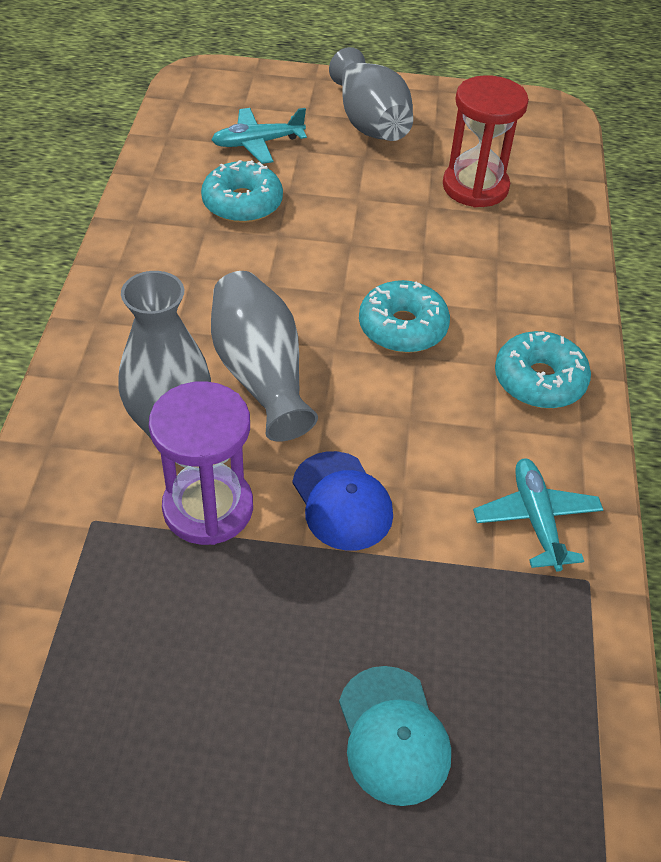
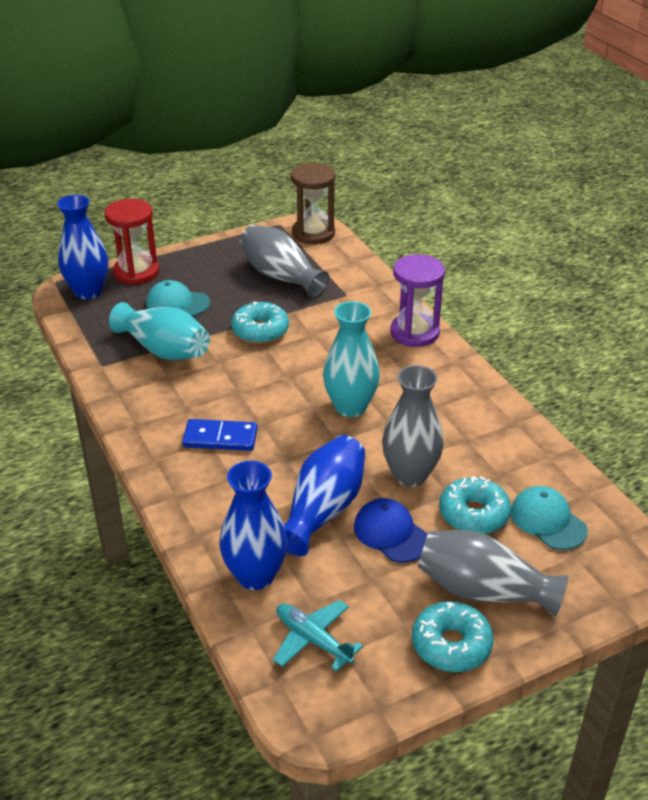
blue domino: none = 0 -> [182,419,258,451] = 1
blue vase: none = 0 -> [57,195,108,299] [219,461,288,590] [284,435,365,556] = 3
brown hourglass: none = 0 -> [291,163,336,244] = 1
turquoise cap: [339,666,451,806] = 1 -> [146,280,210,316] [511,486,588,550] = 2
turquoise plane: [211,108,307,164] [473,458,603,572] = 2 -> [273,600,363,672] = 1
turquoise vase: none = 0 -> [109,302,210,360] [323,301,380,417] = 2

